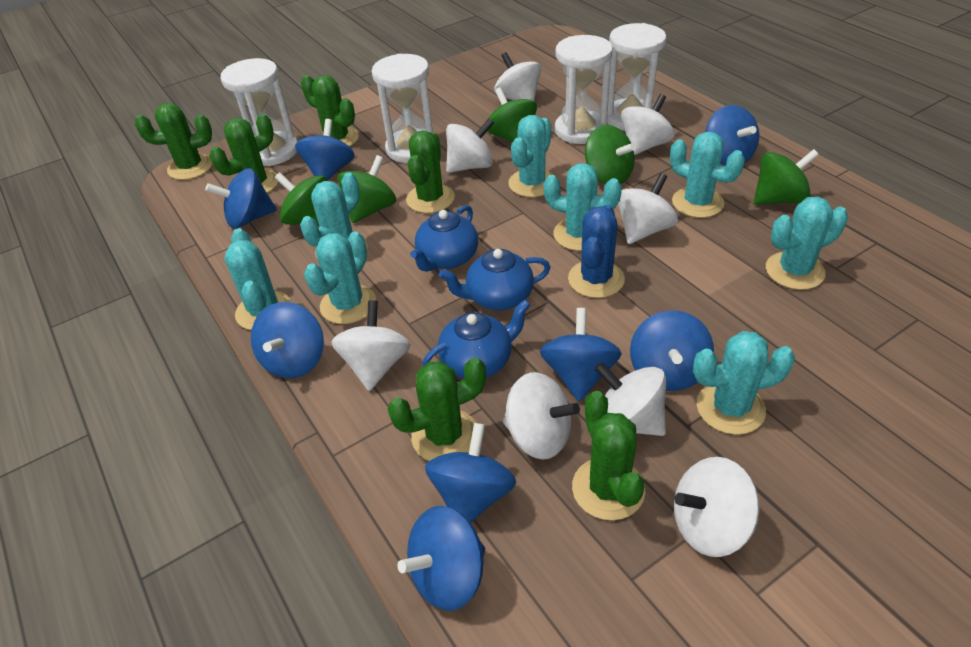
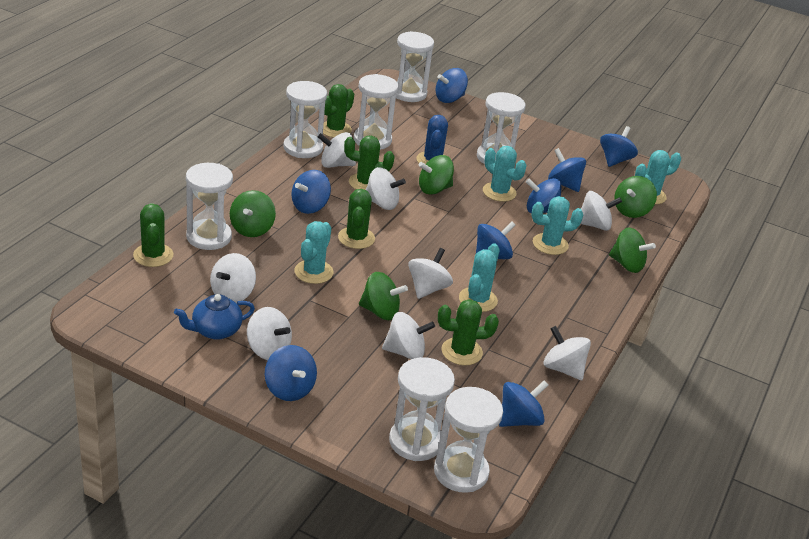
blue teapot: [410,205,478,272] [422,299,530,379] [439,249,551,310] = 3 -> [174,294,255,340] = 1
green cactus: [135,103,212,180] [210,114,279,193] [301,75,359,147] [388,357,486,461] [406,131,455,213] [572,391,645,520] = 6 -> [133,203,174,267] [323,84,354,138] [338,189,375,249] [344,136,395,190] [438,299,499,366] = 5
turquoise cactus: [225,228,292,330] [300,172,367,258] [304,231,376,324] [508,115,553,197] [544,163,622,251] [670,132,745,218] [693,331,795,435] [766,197,848,290] = 8 -> [294,221,333,284] [459,243,500,312] [483,146,527,202] [531,196,583,255] [635,150,681,205] = 5
white hourglass: [220,58,298,166] [372,54,433,163] [555,35,613,144] [607,23,667,131] = 4 -> [186,163,233,250] [283,81,327,158] [354,74,398,150] [389,357,455,461] [396,31,434,102] [434,387,503,493] [477,92,525,164] = 7

